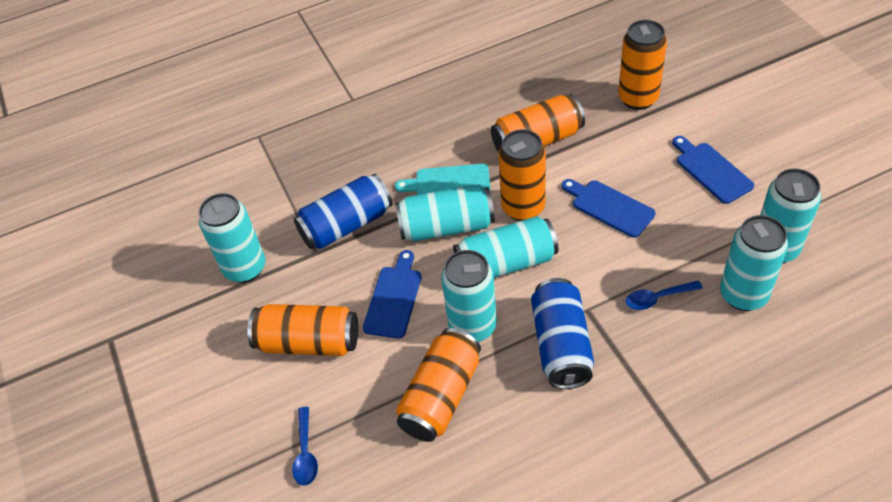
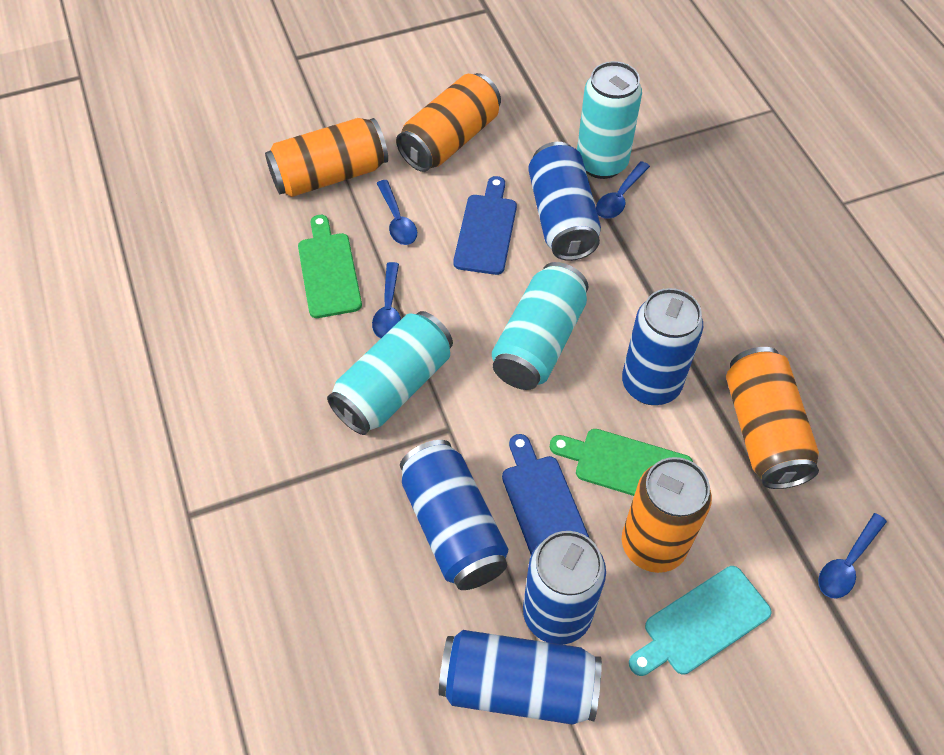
blue can: [294,174,393,249] [531,278,594,389] = 2 -> [400,440,508,590] [439,630,602,725] [523,531,606,645] [528,142,601,261] [622,288,703,405] = 5
blue cutting board: [363,250,422,339] [562,179,656,238] [672,136,754,204] = 3 -> [453,176,517,275] [502,434,589,555] = 2
blue spoon: [292,407,318,486] [626,280,703,310] = 2 -> [372,262,401,339] [377,180,417,245] [596,161,650,219] [818,513,887,599] = 4
green cutting board: none = 0 -> [298,215,362,318] [550,429,693,496] = 2
orange can: [247,304,358,356] [396,328,481,442] [491,94,585,153] [498,130,546,221] [618,20,667,110] = 5 -> [265,118,388,197] [396,73,501,172] [622,457,712,573] [726,347,819,489] = 4
turquoise can: [199,193,266,283] [395,184,495,241] [441,250,497,342] [453,216,558,278] [720,215,788,311] [760,168,821,264] = 6 -> [327,311,453,435] [492,262,589,390] [577,61,642,179] = 3

